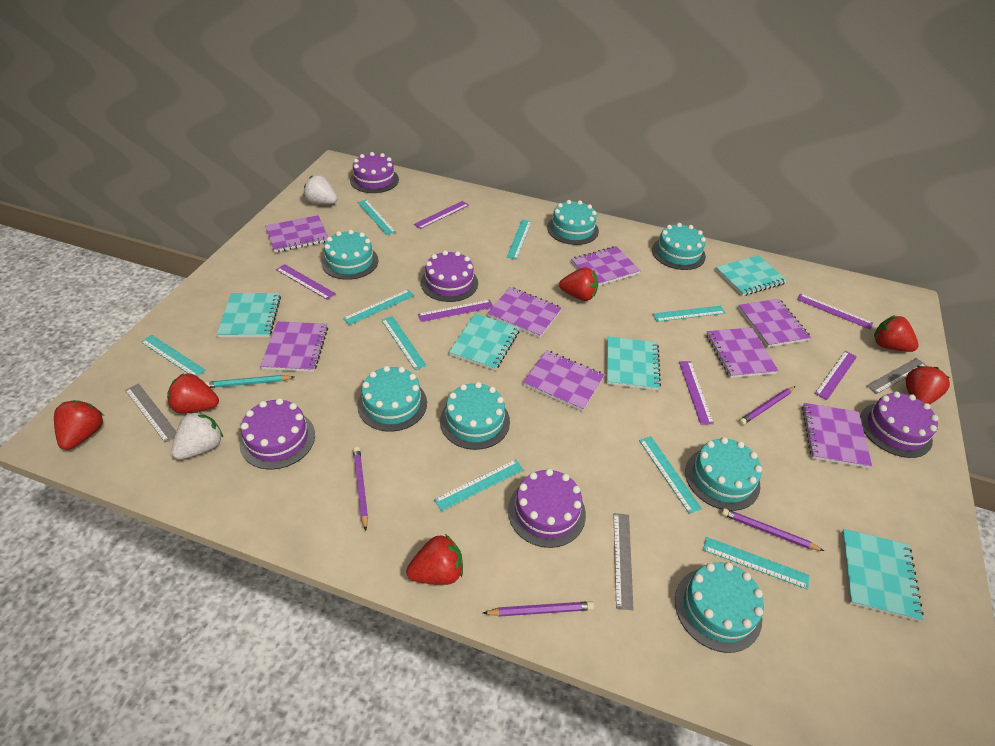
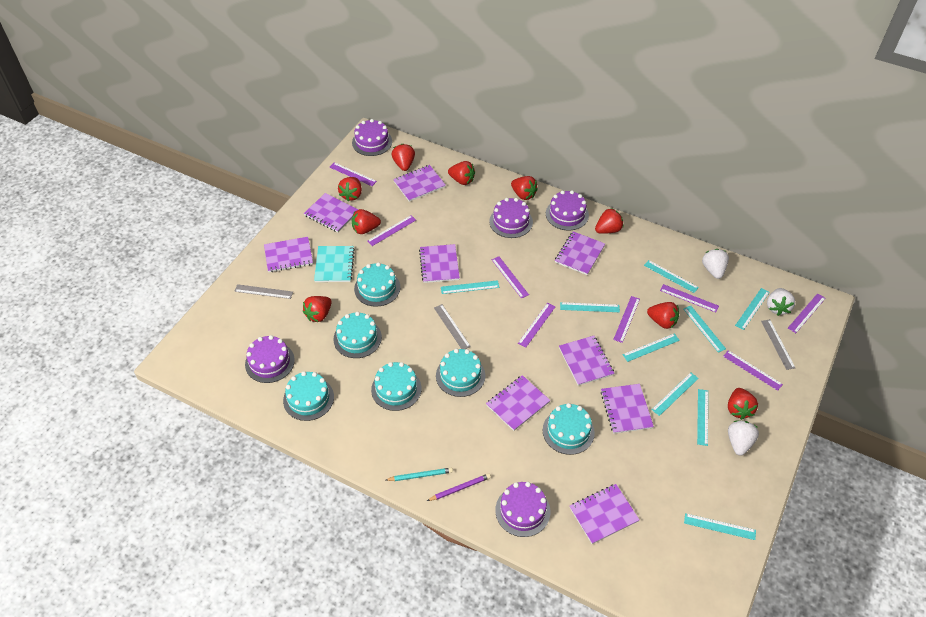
purple notebook: [260,321,328,372] [265,215,328,252] [487,287,562,338] [523,350,604,411] [571,246,641,286] [706,327,778,378] [738,299,811,347] [802,403,872,468] = 8 -> [264,237,313,272] [304,193,359,232] [393,165,446,202] [419,244,460,283] [486,375,550,431] [555,231,605,275] [559,336,614,386] [570,484,639,544] [601,384,654,434] = 9
purple pencil: [353,447,368,531] [483,601,594,617] [721,508,824,551] [739,386,796,425] = 4 -> [427,473,491,501] = 1
purple ruler: [276,264,336,300] [414,201,469,229] [418,300,493,322] [679,361,714,425] [797,294,873,329] [815,351,857,400] = 6 -> [330,162,377,186] [367,215,416,246] [492,256,529,298] [518,303,555,347] [613,296,640,343] [660,284,719,312] [723,350,783,391] [788,293,826,333] = 8
red strawberry: [54,400,104,450] [167,374,219,414] [406,534,463,585] [559,267,598,301] [874,315,919,352] [906,366,950,405] = 6 -> [303,296,332,322] [338,177,362,201] [352,209,381,234] [392,144,415,171] [448,161,475,185] [511,176,538,200] [595,208,624,234] [647,302,679,329] [728,388,758,420] = 9
turquoise cake: [321,230,379,280] [357,366,427,432] [440,382,510,450] [547,200,599,245] [652,223,706,270] [675,562,764,653] [685,437,762,511] = 7 -> [283,371,334,421] [333,312,382,358] [354,262,400,307] [371,362,421,411] [436,349,485,397] [543,403,595,455] = 6
turquoise notebook: [217,293,281,337] [449,313,520,370] [607,336,661,390] [715,255,787,296] [842,529,924,621] = 5 -> [314,246,355,282] = 1
white strawberry: [171,411,223,460] [304,175,337,205] = 2 -> [702,249,729,279] [728,421,759,456] [767,288,795,316] = 3

